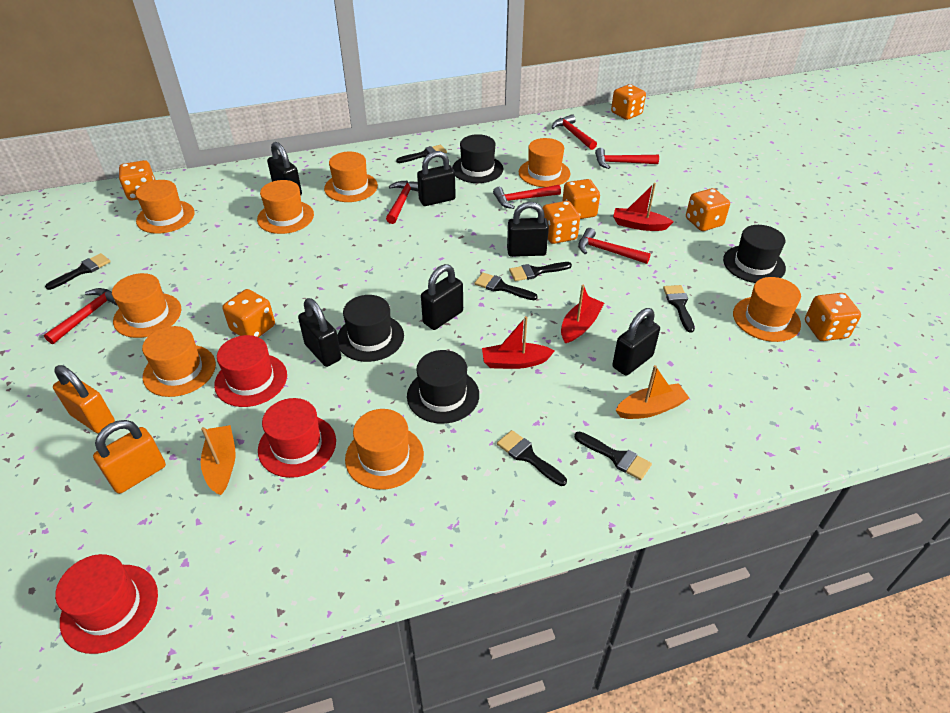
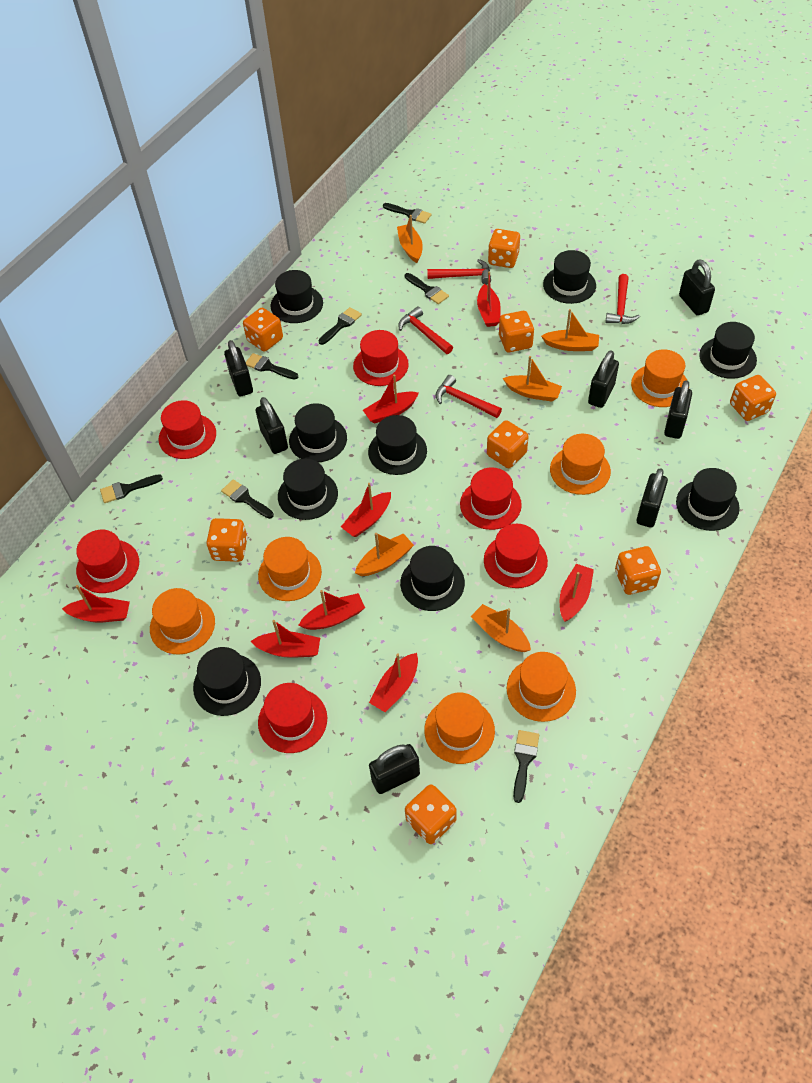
black hat: [337,295,404,362] [407,350,479,424] [452,134,503,183] [723,225,786,283] = 4 -> [193,647,261,716] [271,270,323,323] [278,458,338,520] [289,403,347,462] [368,415,427,475] [400,546,465,611] [543,250,596,304] [676,468,740,531] [699,322,757,379] = 9
black padlock: [267,142,302,196] [298,298,341,367] [417,151,456,206] [421,264,463,330] [507,202,549,257] [612,308,660,376] = 6 -> [224,340,253,397] [256,397,288,454] [369,744,420,794] [588,350,619,408] [637,468,668,528] [664,380,692,439] [679,259,715,316] = 7
orange boat: [201,425,236,495] [616,365,689,419] = 2 -> [355,533,414,576] [397,215,423,263] [471,604,531,652] [503,356,562,402] [541,309,599,351] = 5
orange dice: [119,160,155,200] [222,289,275,337] [543,201,580,244] [563,179,600,219] [611,84,646,120] [686,188,730,231] [805,293,861,341] = 7 -> [206,518,248,562] [243,308,283,351] [405,784,456,844] [487,420,529,468] [488,229,520,268] [499,311,534,352] [615,546,661,595] [730,375,776,421] = 8
orange hat: [112,273,181,338] [136,180,194,234] [142,326,216,397] [257,180,314,234] [324,152,378,202] [345,409,424,490] [519,138,570,187] [733,277,801,342] = 8 -> [150,588,215,655] [258,537,322,601] [424,693,495,764] [507,652,576,722] [550,434,611,495] [631,349,688,407] = 6
orange padlock: [53,365,115,434] [93,420,166,494] = 2 -> none = 0
red boat: [482,316,555,369] [561,285,604,343] [613,183,674,231] = 3 -> [62,585,130,623] [251,620,320,658] [298,590,365,630] [341,483,391,537] [363,375,419,424] [369,653,418,712] [477,271,501,327] [560,564,594,622] = 8
red hammer: [44,288,118,344] [386,181,418,224] [493,185,561,209] [552,114,597,150] [578,228,651,264] [595,148,659,169] = 6 -> [398,307,453,354] [427,259,491,285] [436,375,502,418] [605,274,640,324] = 4
red hat: [55,554,158,654] [214,335,287,407] [258,398,336,478] = 3 -> [76,530,139,593] [159,400,216,459] [258,683,327,753] [353,330,409,386] [460,467,522,530] [484,524,548,588] = 6

